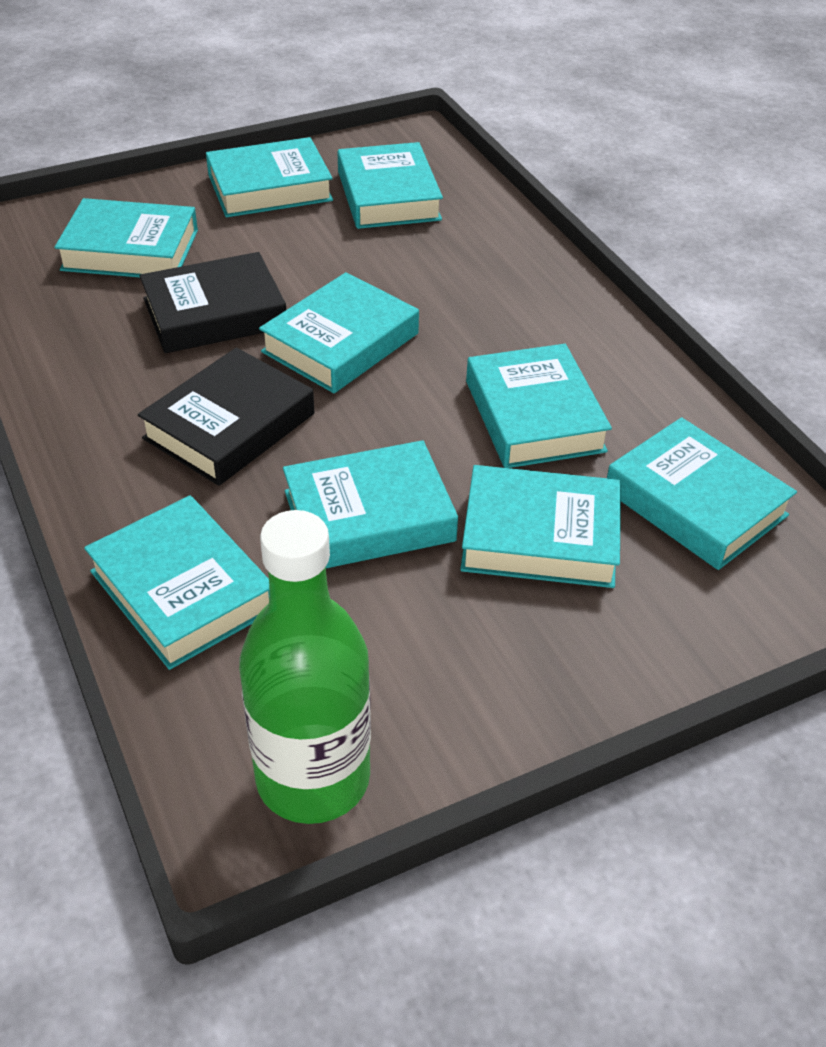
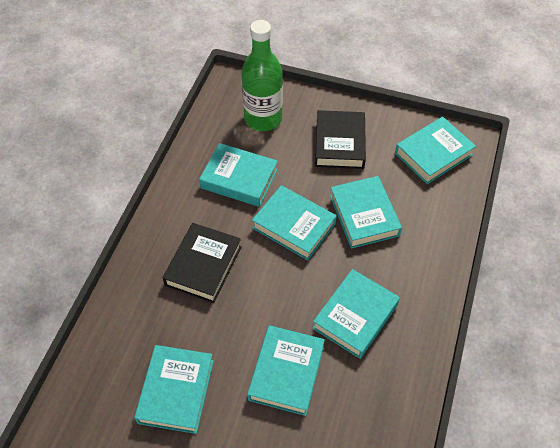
turquoise book: [55,198,198,277] [84,495,270,670] [206,137,333,217] [259,272,419,393] [283,440,458,568] [338,142,443,229] [460,465,621,588] [466,344,612,468] [607,417,797,570] = 9 -> [134,345,214,434] [199,143,278,207] [247,325,325,416] [252,185,337,260] [312,269,400,359] [330,176,402,249] [395,117,476,184] = 7

